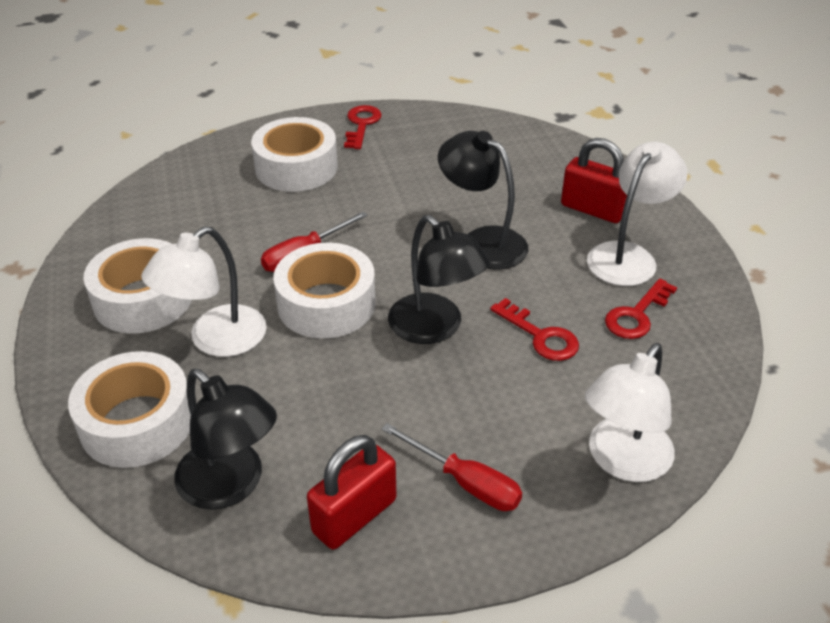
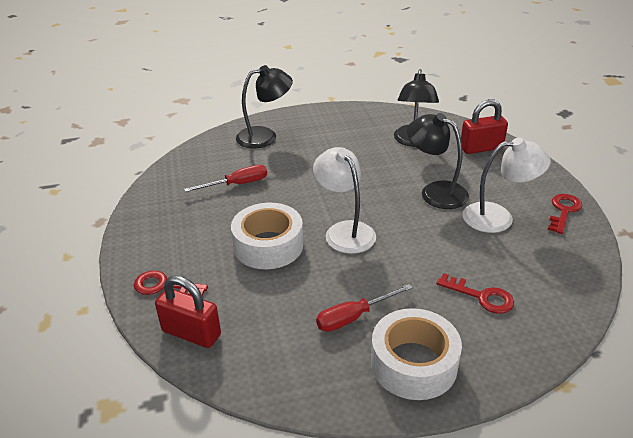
white lamp: [141,227,267,357] [585,343,675,482] [587,142,688,286] = 3 -> [313,147,376,254] [462,137,551,233] = 2
white tape: [68,351,191,468] [83,238,192,333] [251,117,338,192] [273,243,376,339] = 4 -> [231,203,303,269] [371,308,462,400] = 2

